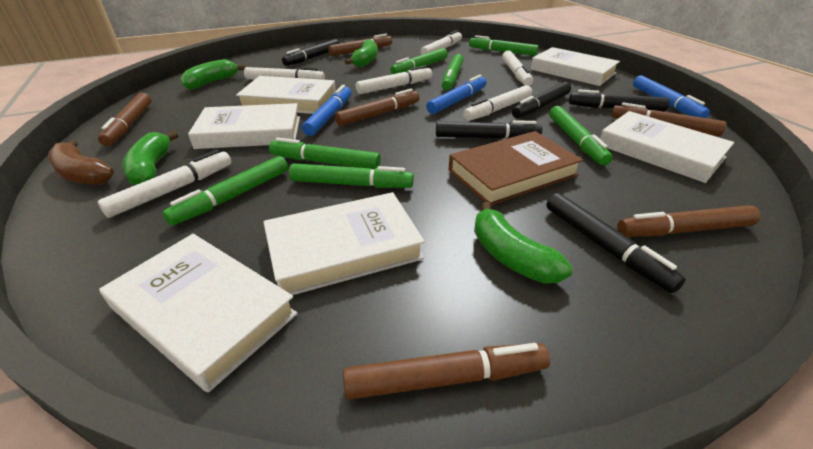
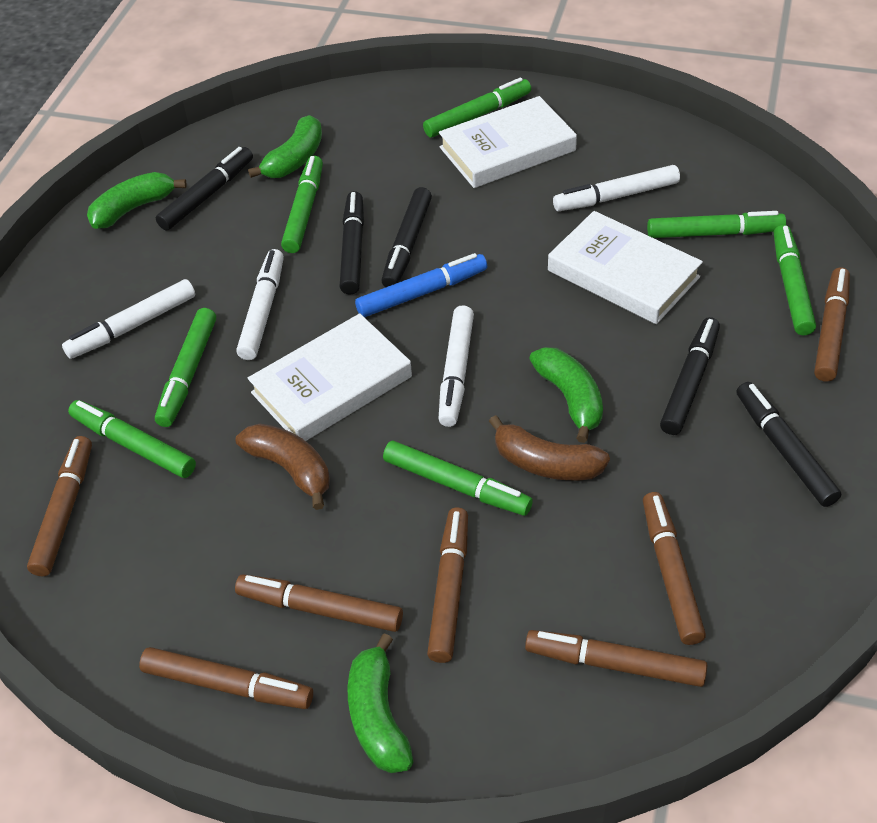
blue marker: [302,85,351,136] [426,75,487,114] [633,75,710,118] = 3 -> [355,253,487,317] = 1
brown banana: [48,140,114,185] = 1 -> [236,423,330,510] [489,415,610,480] = 2
brown book: [449,131,583,206] = 1 -> none = 0
brown marker: [98,92,151,146] [328,34,392,56] [335,89,419,126] [343,343,550,400] [611,102,726,136] [617,205,761,237] = 6 -> [27,436,92,576] [139,647,313,709] [235,574,403,632] [427,507,468,663] [525,630,707,687] [643,492,706,645] [814,267,850,382] = 7
white book: [99,234,298,392] [188,103,300,149] [236,76,336,114] [263,192,425,295] [531,47,620,86] [600,111,734,183] = 6 -> [248,313,412,441] [439,96,577,188] [548,211,703,324] = 3
white marker: [98,150,231,218] [244,67,325,80] [356,65,432,94] [420,30,462,55] [463,85,532,121] [502,50,533,86] = 6 -> [62,279,195,359] [236,249,284,360] [439,305,474,427] [553,165,680,211] = 4

